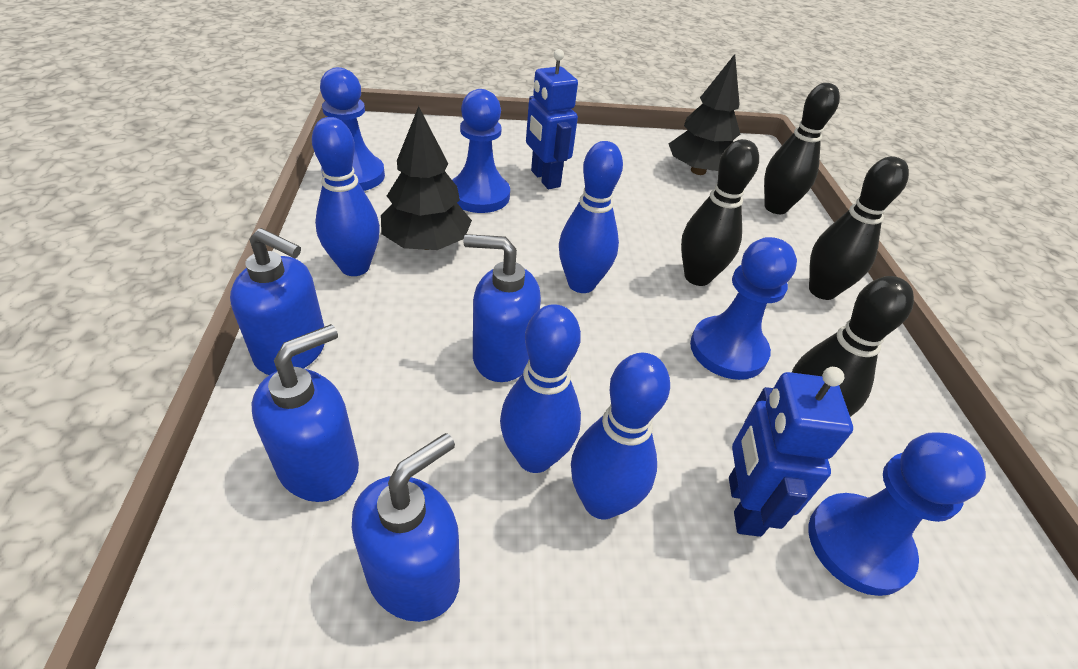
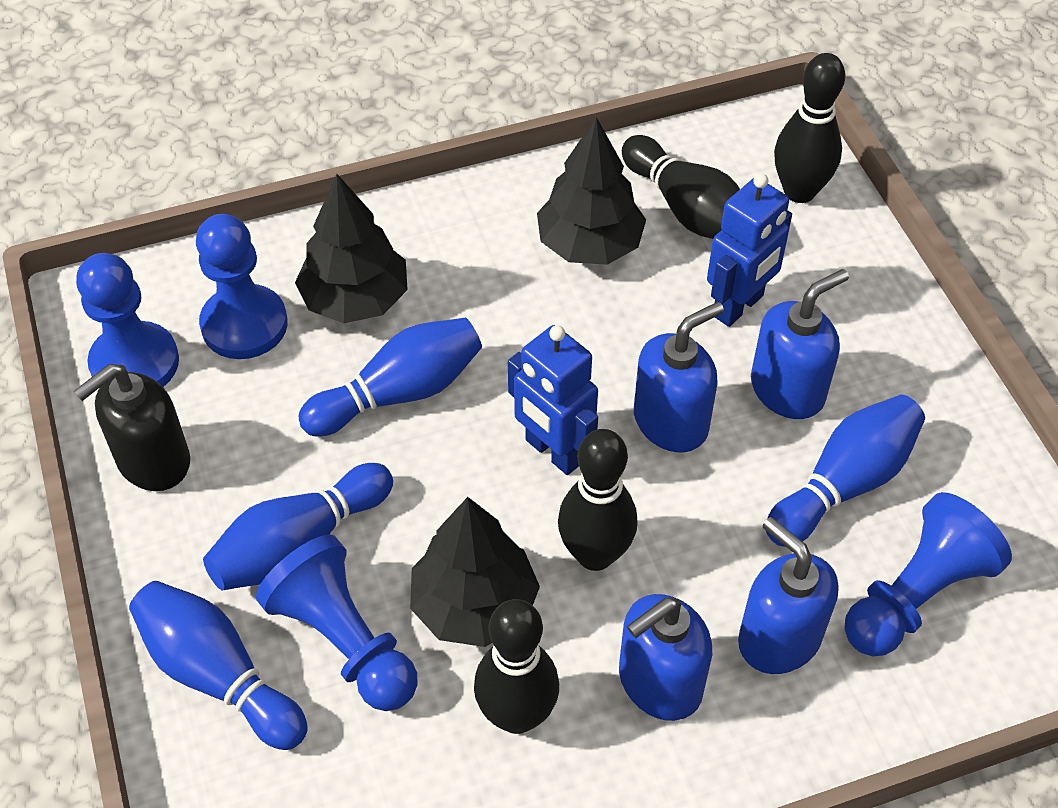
black soap dispenser: none = 0 -> [74,364,190,491] = 1
black tree: [381,106,472,250] [669,54,740,175] = 2 -> [295,174,408,323] [410,497,540,647] [537,117,646,265] = 3

